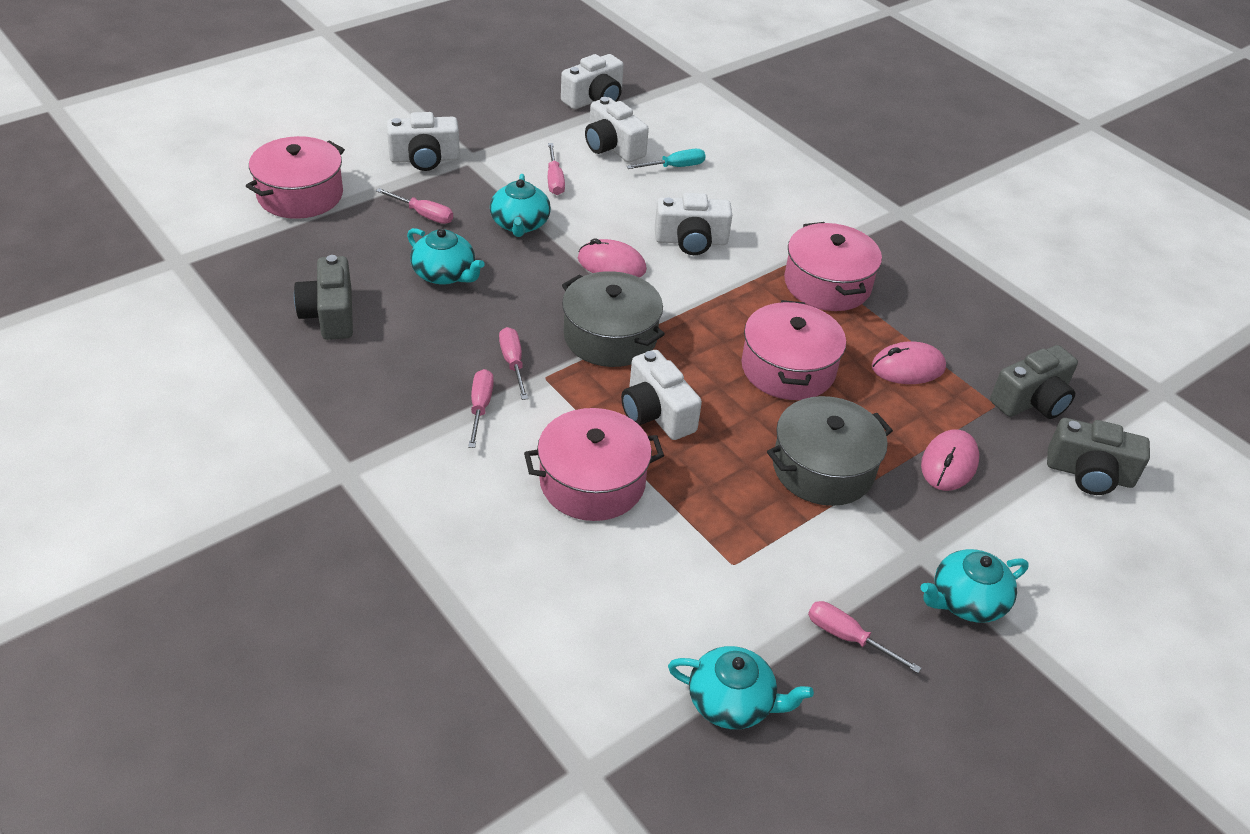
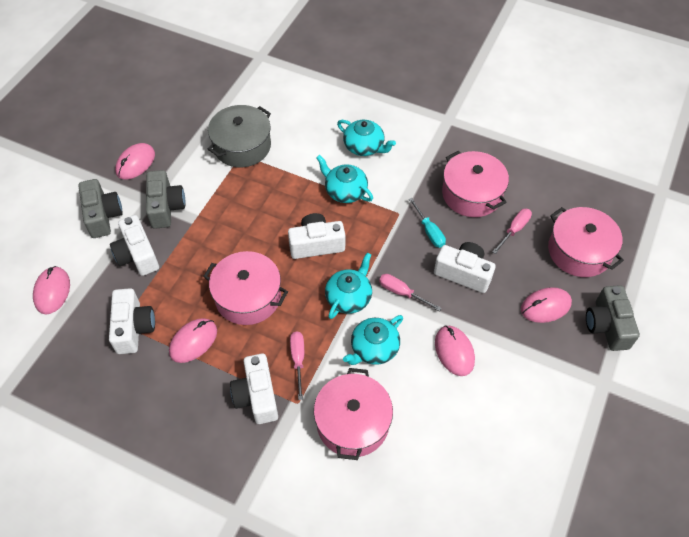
grey pot: [562,271,665,367] [767,396,893,506] = 2 -> [208,105,271,167] = 1
pink mouse: [578,238,647,277] [871,341,946,384] [921,429,979,491] = 3 -> [33,266,70,314] [115,143,155,179] [169,318,217,363] [435,325,475,376] [521,287,572,323] = 5
pink screwdriver: [376,188,453,224] [468,369,494,448] [499,327,528,400] [548,143,565,195] [808,601,922,673] = 5 -> [290,331,304,400] [379,274,442,311] [492,209,532,254] = 3

